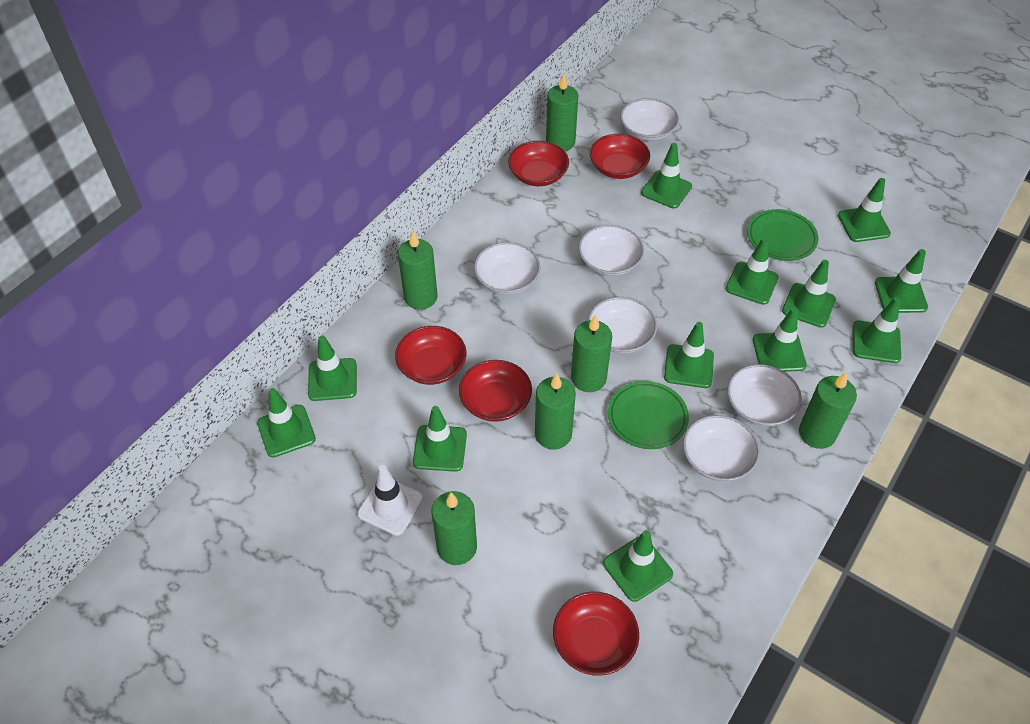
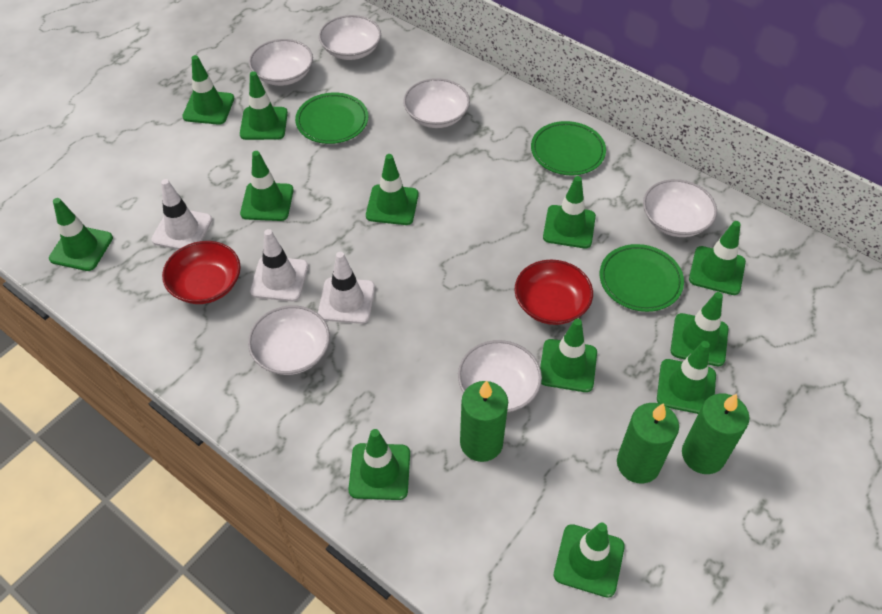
green candle: [398,231,438,310] [432,491,477,565] [535,374,576,450] [546,74,578,151] [571,314,612,392] [799,372,857,449] = 6 -> [460,381,508,462] [617,403,679,483] [682,393,750,474] = 3
green plate: [608,381,689,449] [747,209,819,261] = 2 -> [295,93,369,144] [531,121,606,175] [600,244,684,312] = 3
red bowl: [395,326,467,385] [459,360,532,422] [508,141,569,186] [553,592,639,676] [590,134,650,179] = 5 -> [162,241,241,304] [514,260,593,325] = 2
white traffic cone: [357,465,423,536] = 1 -> [152,179,212,250] [250,229,308,301] [318,252,375,324] = 3

